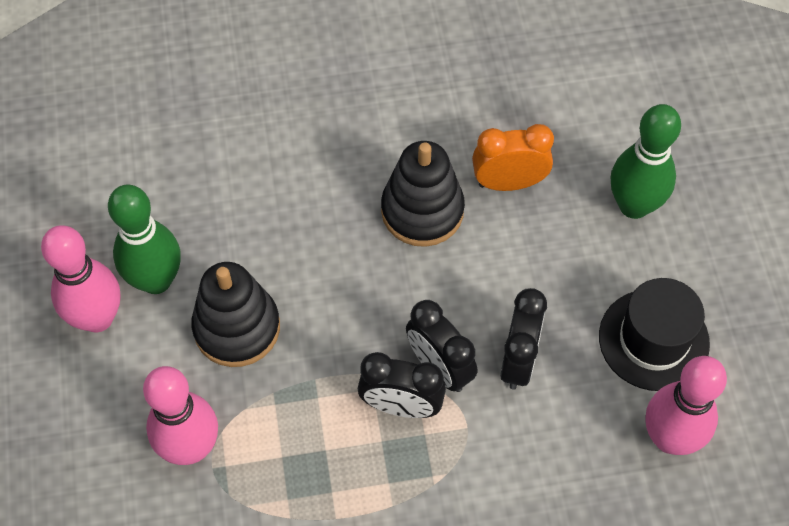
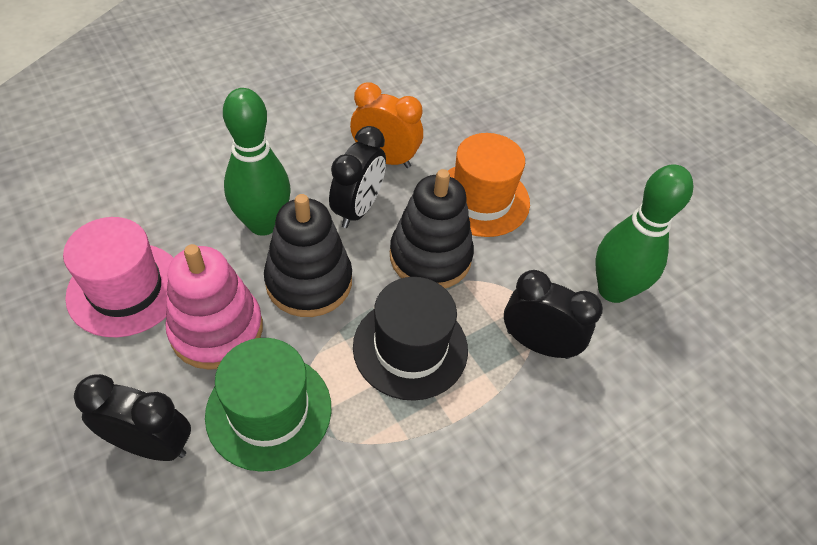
green hat: none = 0 -> [205,338,331,472] = 1
orange hat: none = 0 -> [448,133,530,237] = 1
pink bowling pin: [41,225,120,332] [143,366,218,465] [646,356,727,455] = 3 -> none = 0
pink hat: none = 0 -> [63,217,173,337] = 1
pink stacking toy: none = 0 -> [166,244,263,370] = 1

